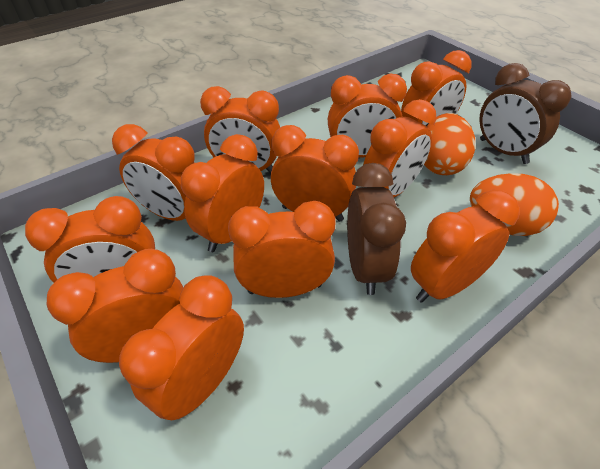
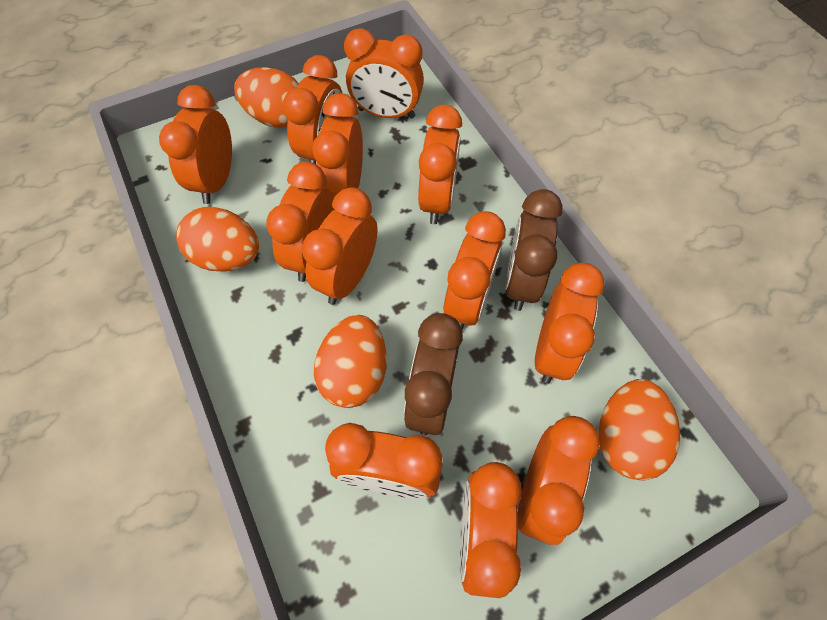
orange egg: [424,113,475,175] [470,173,559,236] = 2 -> [176,207,259,272] [234,67,299,128] [314,315,387,408] [598,379,680,480] = 4

